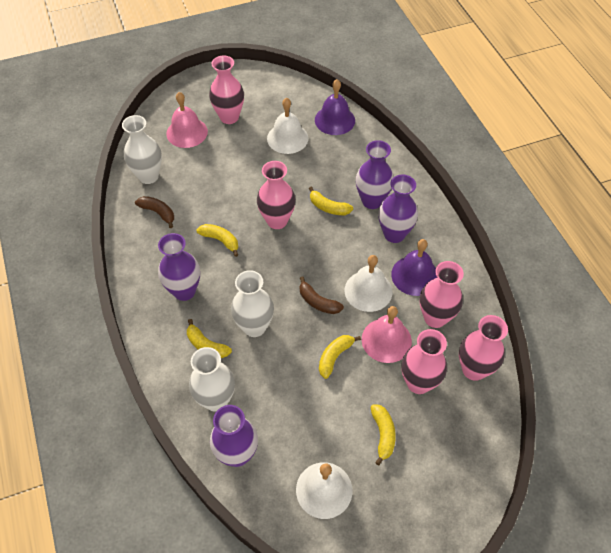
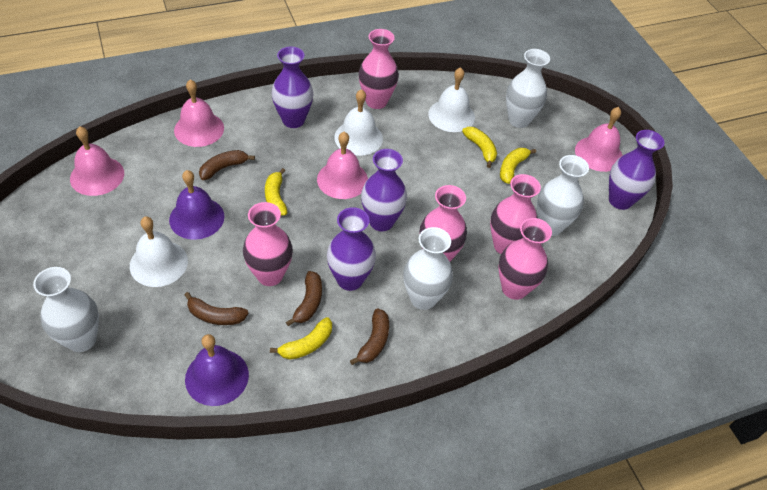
brown banana: [135,196,174,228] [300,276,344,314] = 2 -> [184,292,249,325] [199,150,255,180] [286,271,322,326] [350,308,389,365] = 4
pink bell: [166,92,208,148] [362,306,412,363] = 2 -> [70,126,124,196] [174,79,224,147] [317,132,368,199] [575,107,623,172] = 4
white vase: [122,115,162,184] [189,347,235,412] [231,270,274,337] = 3 -> [33,267,99,352] [403,227,453,310] [506,49,550,128] [537,155,589,236] = 4
yellow banana: [187,319,232,358] [196,224,238,257] [309,187,353,215] [319,335,361,379] [371,405,396,466] = 5 -> [265,168,288,216] [270,317,332,360] [462,127,497,168] [500,148,536,184] = 4

